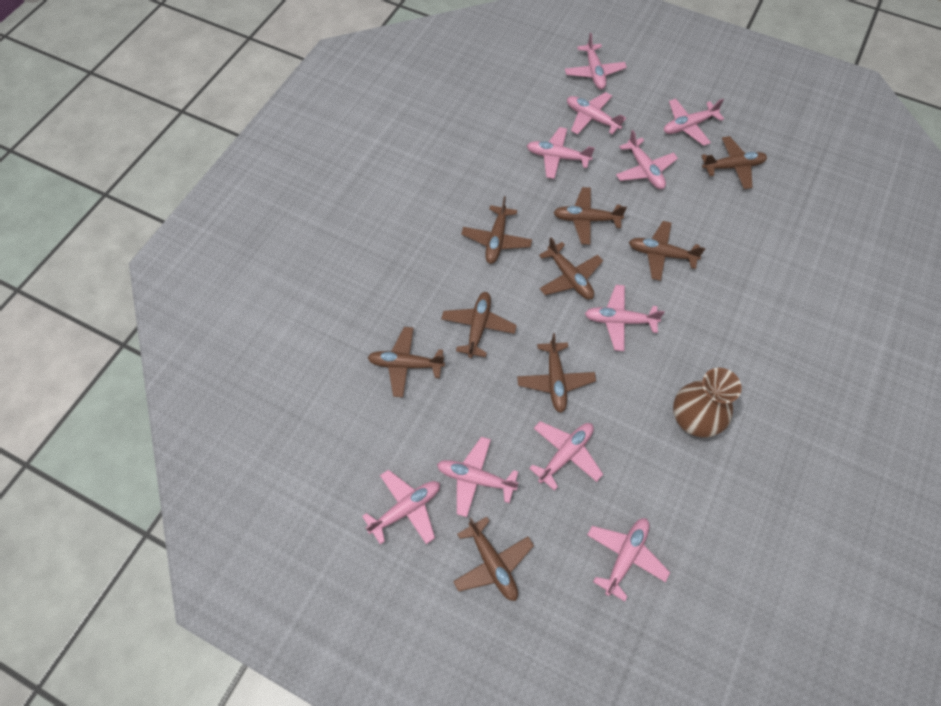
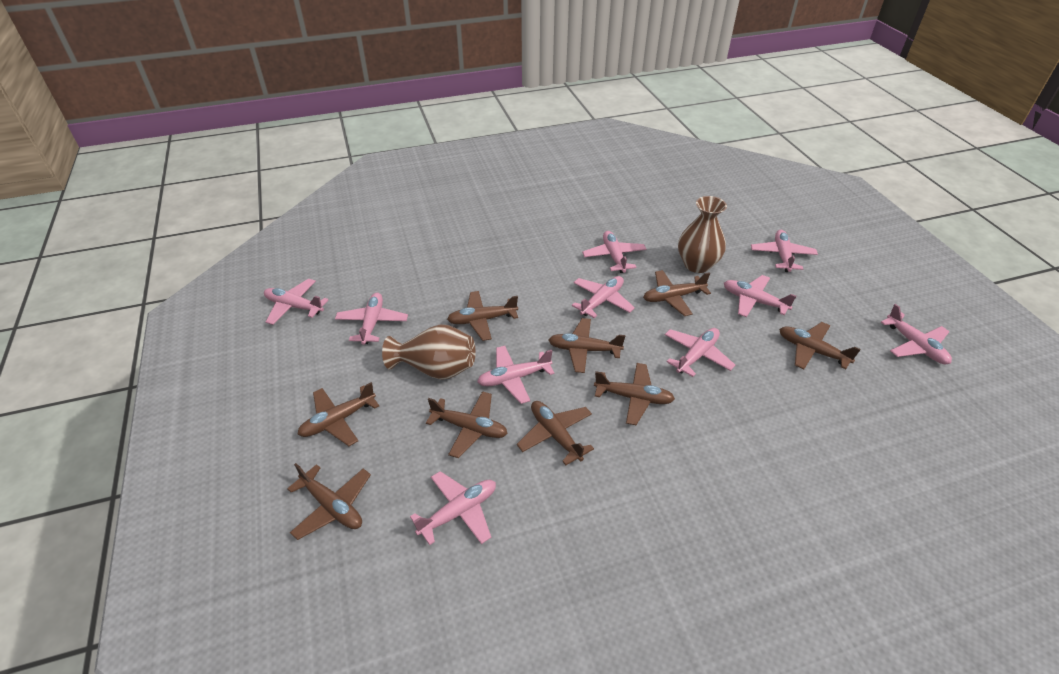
brown vase: [673,368,742,438] = 1 -> [382,324,476,380] [678,196,727,273] = 2

